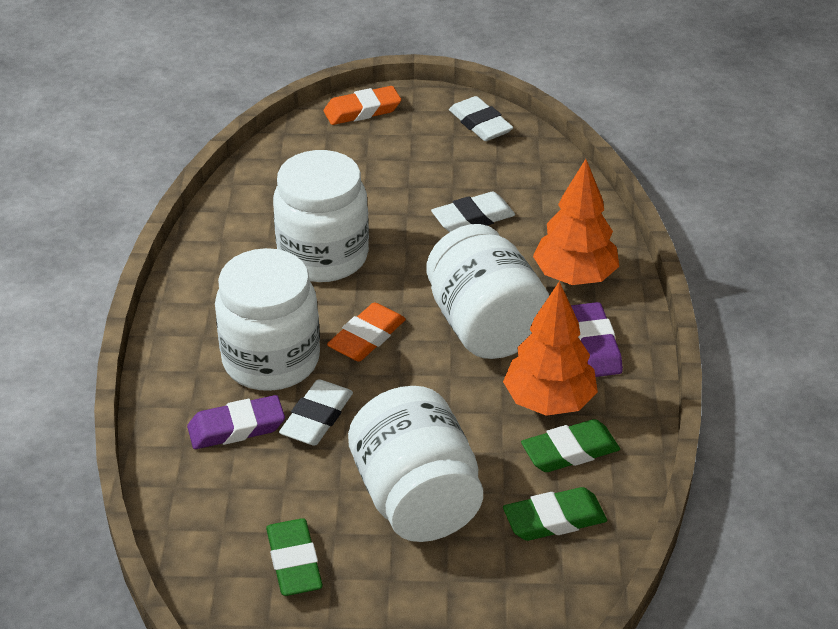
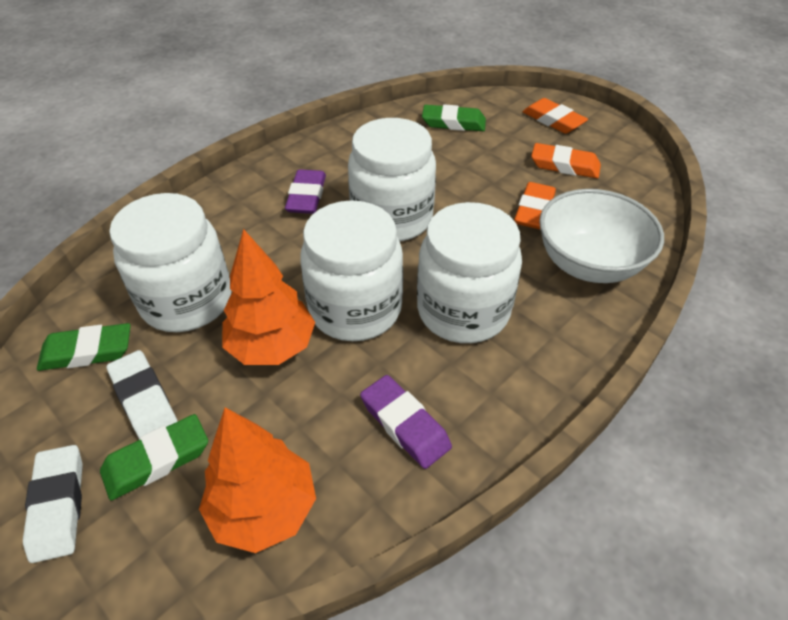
orange eraser: [324,86,401,125] [327,302,406,362] = 2 -> [514,182,556,230] [523,98,588,134] [531,143,601,178] = 3
white bowl: none = 0 -> [539,189,664,283] = 1
white eraser: [279,379,353,446] [431,192,515,232] [449,96,513,141] = 3 -> [23,445,83,563] [107,350,178,439] = 2

